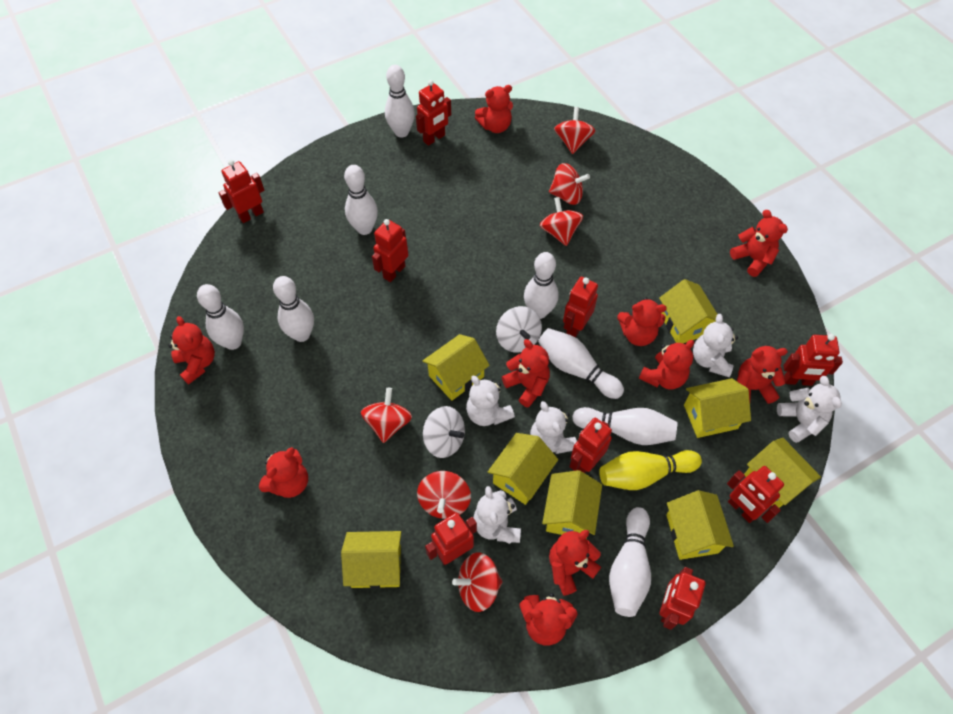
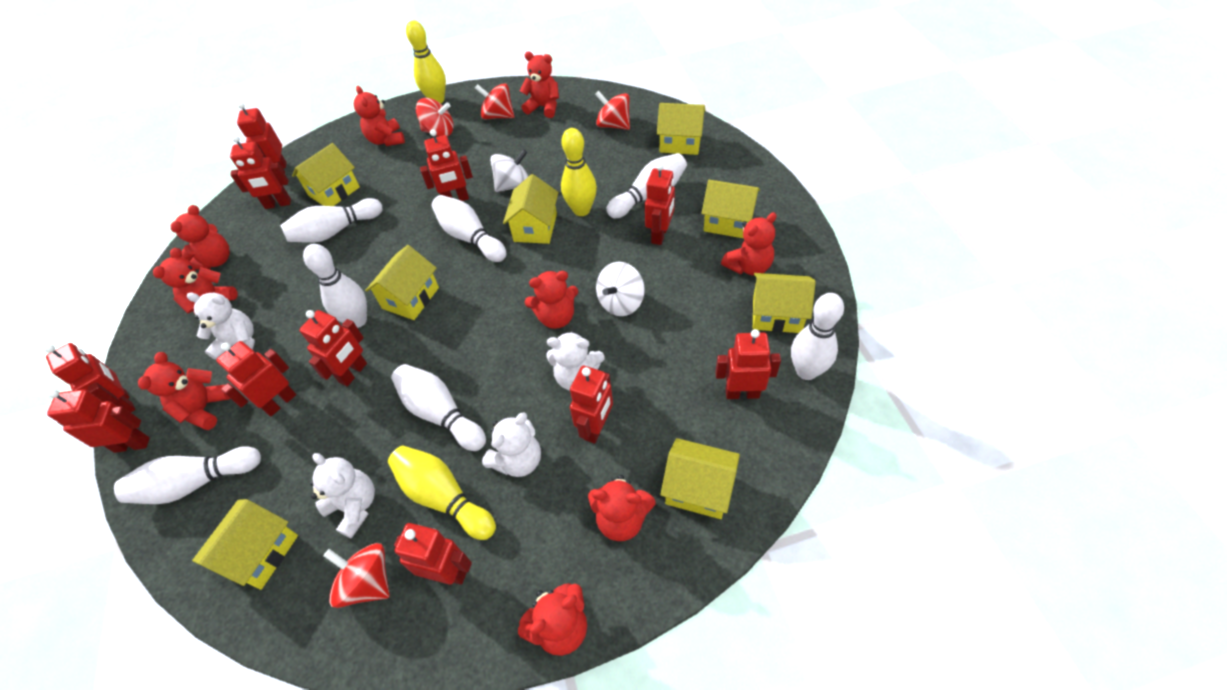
red robot: [218,160,265,223] [372,219,408,282] [416,80,451,146] [425,513,477,565] [563,277,598,338] [569,418,612,473] [660,567,705,630] [727,466,784,523] [783,334,843,386] = 9 -> [44,343,135,413] [47,389,150,453] [216,341,296,417] [230,136,291,209] [237,102,287,174] [299,310,367,386] [394,523,472,585] [420,129,473,201] [570,366,613,444] [645,163,675,245] [715,329,781,399] = 11
red spinning top: [361,388,412,443] [417,471,471,519] [452,552,503,612] [540,197,583,246] [549,163,590,205] [554,107,595,154] = 6 -> [323,543,390,608] [416,98,454,136] [475,83,514,119] [595,90,630,130] = 4
red teddy bear: [168,316,215,385] [259,447,308,498] [475,85,513,133] [502,339,550,408] [519,593,577,646] [549,530,601,596] [617,297,667,346] [639,340,694,390] [730,210,788,277] [737,346,788,404] = 10 -> [138,352,230,430] [153,248,238,314] [171,205,230,270] [354,86,405,146] [518,583,587,656] [520,52,559,118] [525,271,578,329] [588,475,656,541] [721,212,777,276] = 9
white bowling pin: [197,284,244,350] [273,276,314,342] [344,165,378,235] [385,65,415,137] [524,252,559,319] [538,328,624,399] [572,407,678,445] [609,507,651,617] = 8 -> [114,446,261,504] [280,198,382,243] [303,244,367,328] [391,364,486,451] [432,195,506,262] [606,153,687,218] [791,293,844,380] = 7
white teddy bear: [466,376,515,426] [473,486,521,544] [530,401,577,454] [693,314,738,377] [777,376,842,443] = 5 -> [187,292,255,360] [310,453,375,539] [482,412,541,477] [546,331,604,391] = 4
yellow bowling pin: [599,450,702,490] = 1 -> [388,446,496,540] [406,20,446,103] [561,128,597,216] = 3

